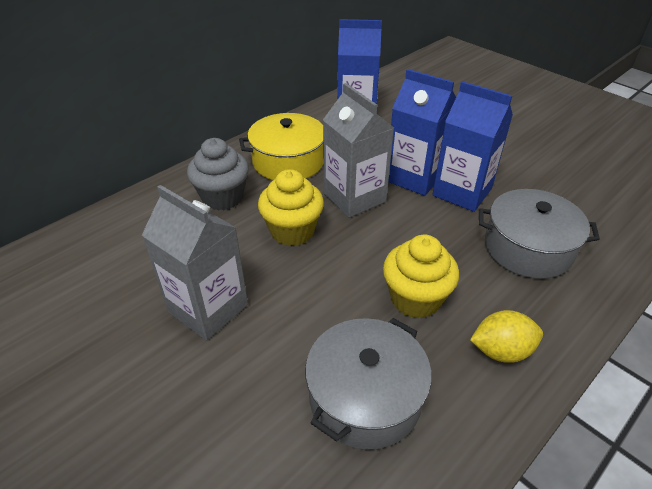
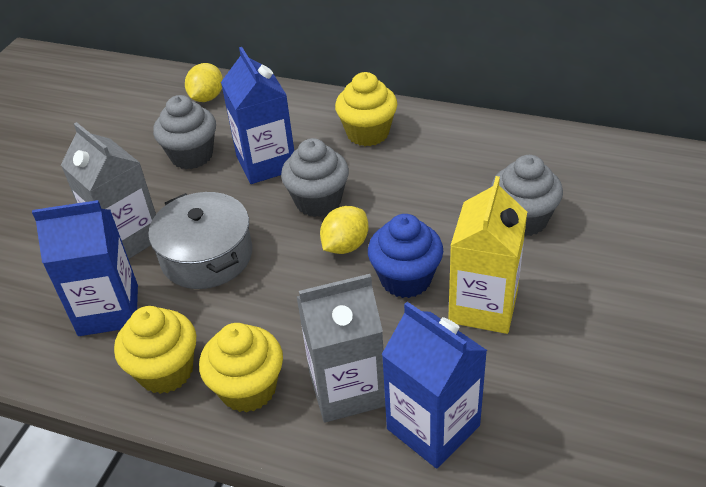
blue cupcake: none = 0 -> [368,214,443,298] = 1
grey cupcake: [187,138,249,211] = 1 -> [153,95,216,169] [281,138,349,217] [491,155,563,236] = 3
grey pot: [305,318,432,450] [479,189,600,279] = 2 -> [148,192,252,289] = 1
yellow carton: none = 0 -> [448,176,527,334] = 1
yellow cupcake: [258,169,324,246] [383,235,459,319] = 2 -> [114,306,196,394] [199,323,283,412] [335,72,397,146] = 3
yellow lemon: [470,310,543,363] = 1 -> [185,63,223,102] [320,206,368,254] = 2
yellow pot: [239,113,323,180] = 1 -> none = 0

